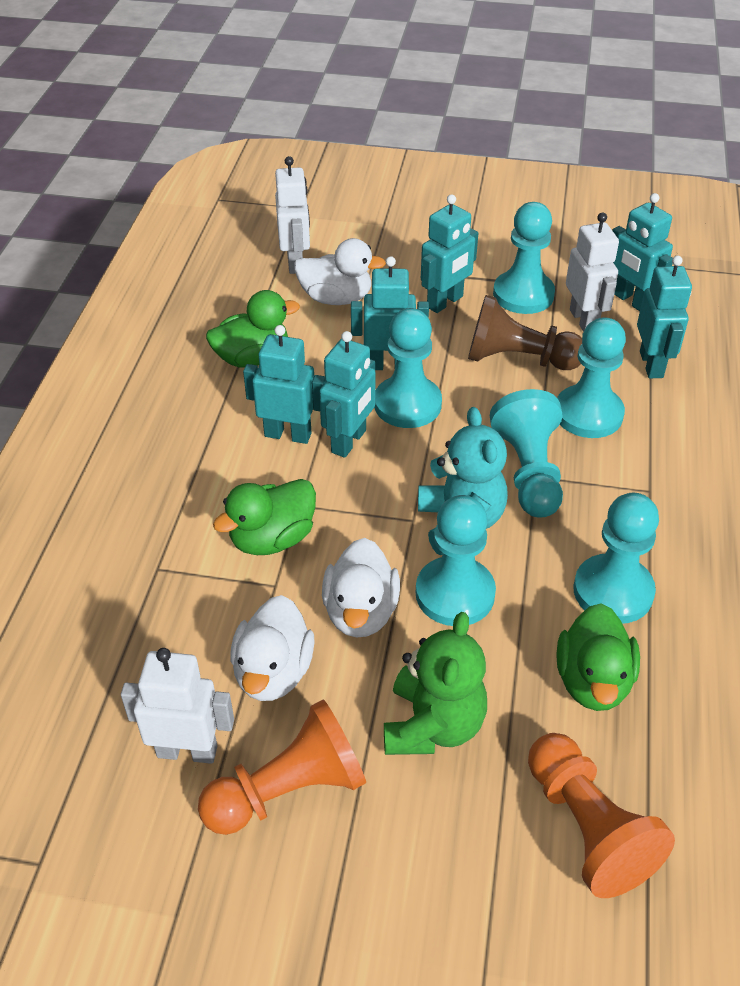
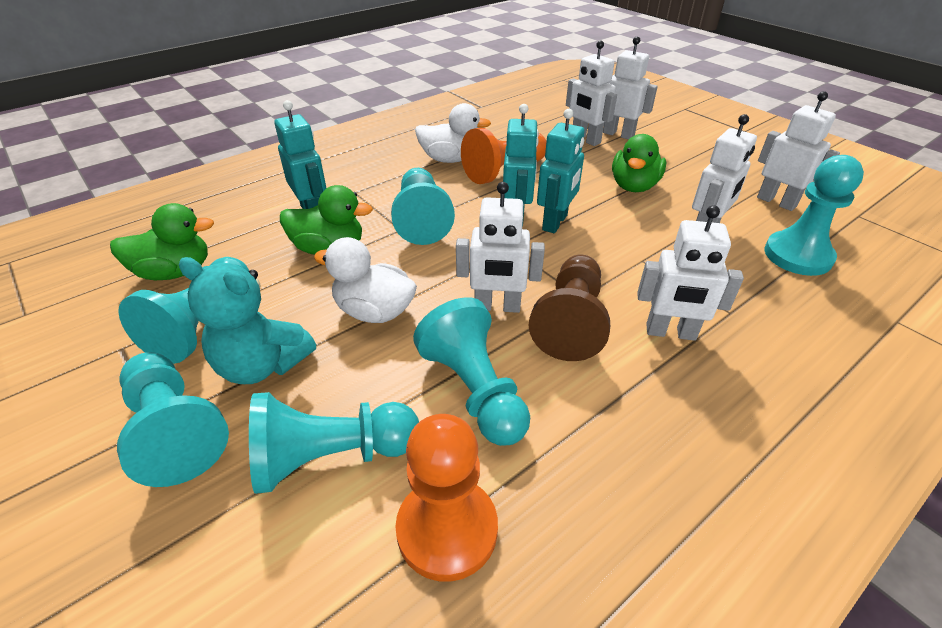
green teddy bear: [384,612,487,755] = 1 -> none = 0
turquoise robot: [243,325,326,444] [319,331,376,458] [351,256,429,370] [421,194,478,313] [612,193,673,311] [637,255,692,378] = 6 -> [274,100,326,209] [503,104,539,227] [537,109,585,233] = 3
white duck: [230,595,315,701] [294,238,386,305] [322,538,400,638] = 3 -> [314,237,417,323] [415,103,491,163] = 2
white robot: [121,648,234,764] [275,156,310,274] [566,212,619,332] = 3 -> [456,182,545,313] [566,41,617,146] [603,37,658,139] [637,205,744,341] [692,114,757,223] [757,91,840,211] = 6

